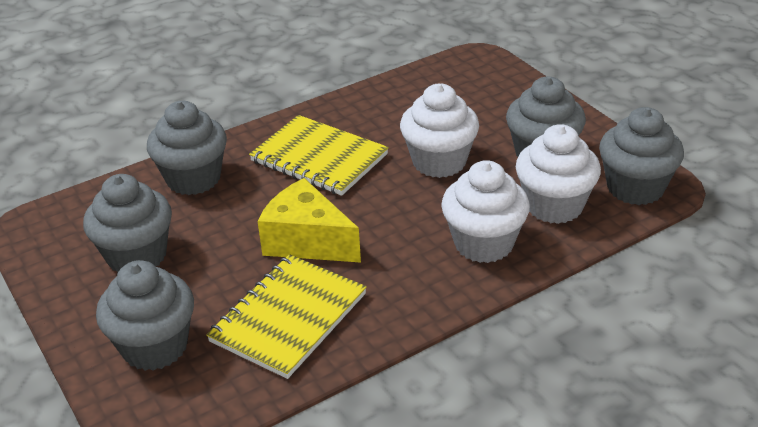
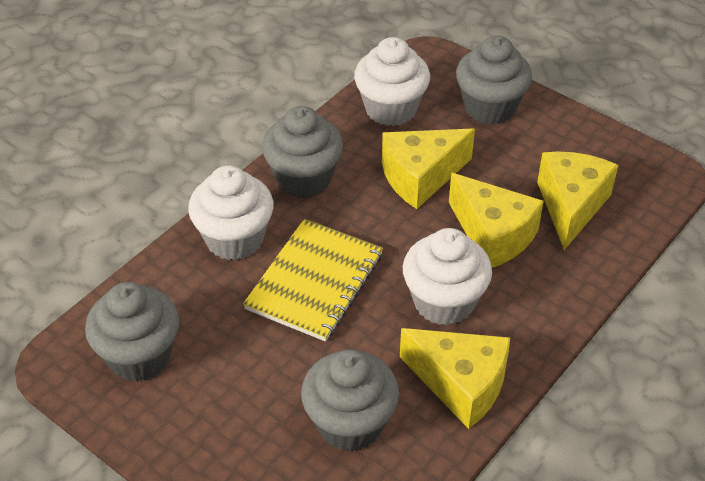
grey cupcake: [83,174,172,273] [96,260,194,371] [147,101,227,195] [506,77,586,157] [599,107,684,205] = 5 -> [85,282,179,382] [262,106,343,198] [301,349,399,451] [456,36,532,125] = 4
yellow cheese: [258,178,361,263] = 1 -> [382,128,475,209] [400,328,510,429] [449,173,544,268] [537,152,618,250] = 4
yellow notebook: [206,254,367,379] [249,115,389,196] = 2 -> [243,219,383,342] = 1

